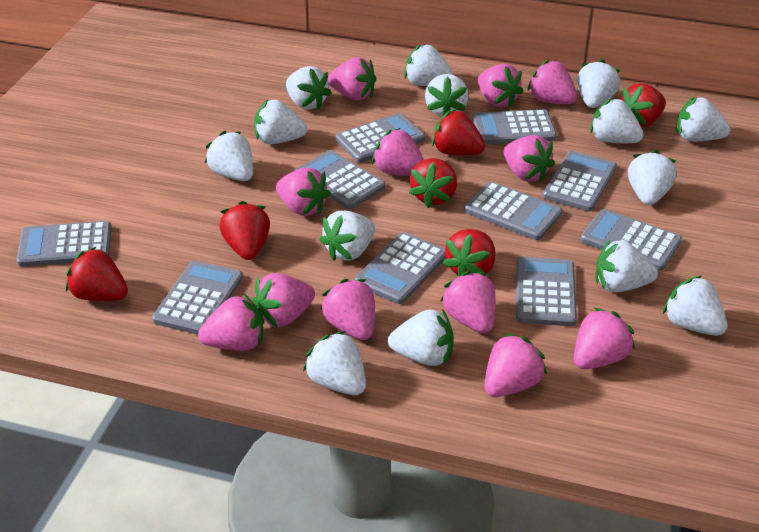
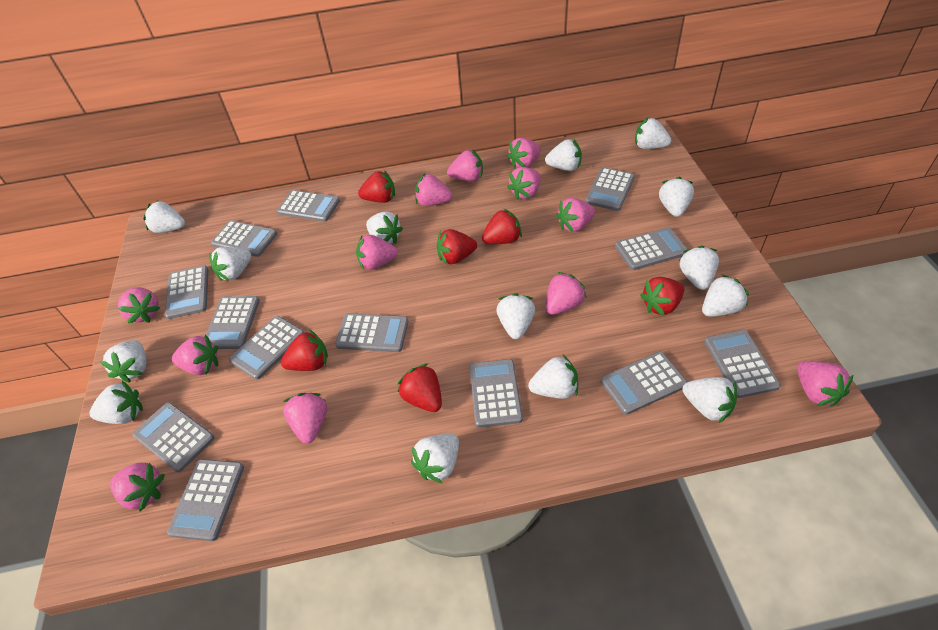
grey calculator: [17,221,112,267] [152,261,243,335] [295,150,385,209] [335,113,425,163] [355,232,446,304] [464,181,562,240] [472,109,557,145] [516,257,577,326] [542,151,617,211] [581,209,682,271] = 10 -> [133,402,215,472] [165,266,209,319] [167,459,244,541] [206,296,260,349] [211,220,277,257] [229,316,304,380] [277,190,340,222] [335,313,409,352] [469,359,523,428] [585,167,635,211] [601,352,687,415] [615,227,687,270] [704,330,781,398] = 13

